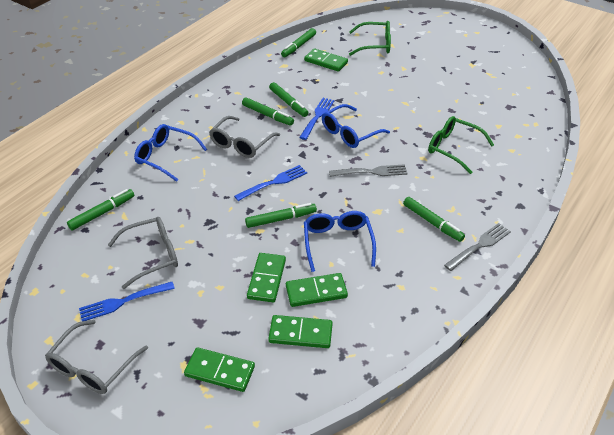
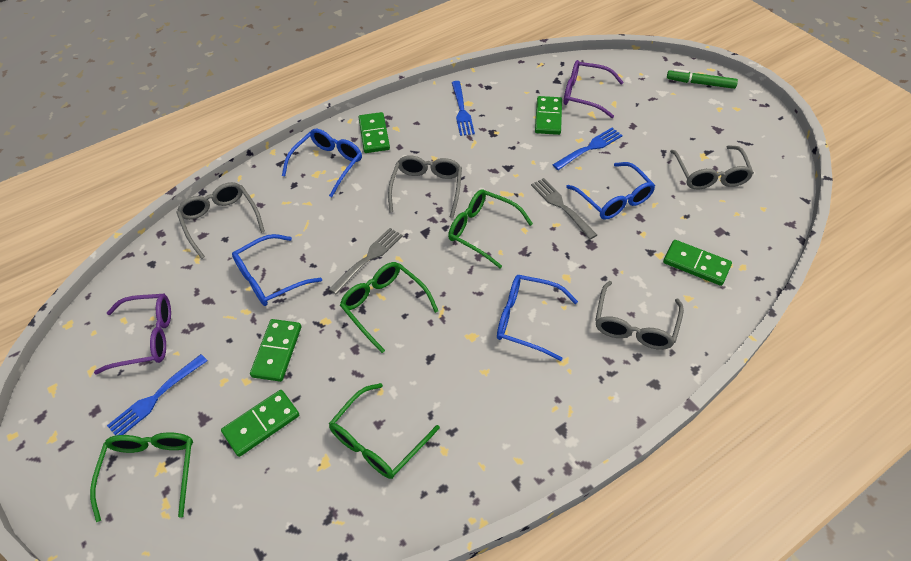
blue glasses: [134,124,207,182] [304,211,376,272] [322,104,390,148] = 3 -> [232,234,322,306] [282,129,362,197] [497,275,578,361] [566,162,655,220] = 4
green glasses: [349,21,391,56] [428,116,494,174] = 2 -> [90,432,193,522] [329,383,440,479] [340,262,438,353] [448,190,533,268] = 4
green marker: [67,189,134,230] [242,97,294,126] [245,203,317,228] [269,82,309,117] [281,28,316,57] [403,197,465,242] = 6 -> [667,69,738,89] = 1
grey glasses: [45,320,148,394] [108,217,178,289] [209,116,280,158] = 3 -> [176,182,265,259] [388,156,462,218] [595,281,684,350] [670,145,754,189] = 4
purple glasses: none = 0 -> [94,294,171,375] [564,60,624,118] = 2

